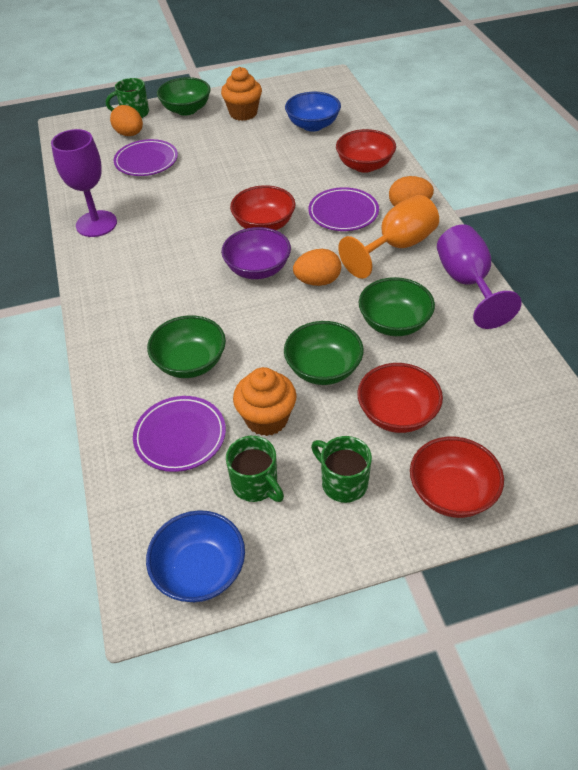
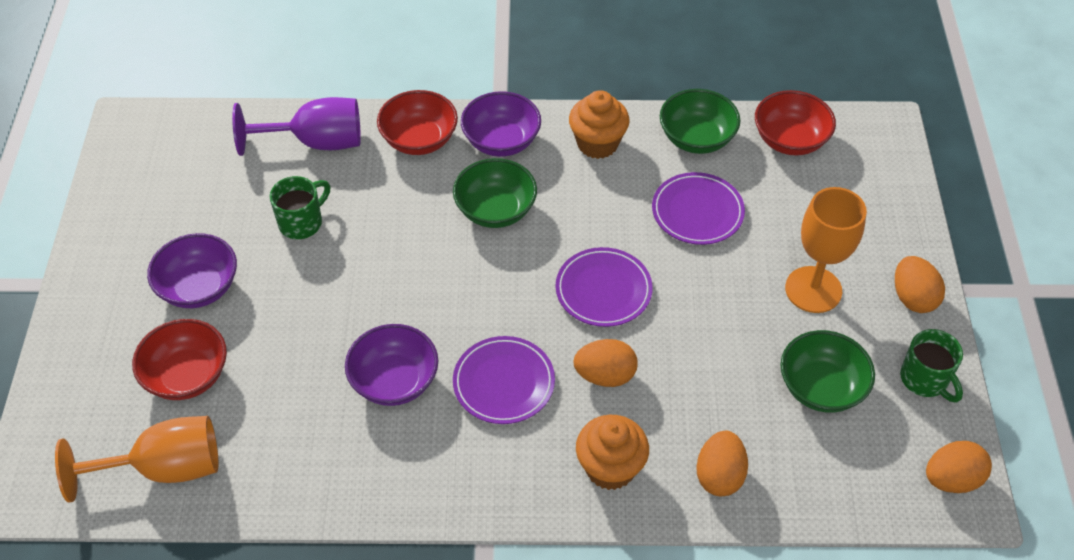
blue bowl: [146,510,245,602] [285,92,341,132] = 2 -> none = 0
green bowl: [147,315,226,378] [157,77,211,116] [284,321,364,385] [359,277,435,336] = 4 -> [453,158,537,228] [660,89,740,154] [781,330,875,413] = 3
green mug: [106,78,149,118] [226,436,284,502] [311,436,372,503] = 3 -> [270,176,330,239] [900,329,963,403] = 2
orange egg: [110,105,143,136] [293,249,341,286] [389,176,434,206] = 3 -> [573,339,638,387] [696,430,748,496] [895,256,945,313] [926,441,992,493] = 4
orange goblet: [338,195,439,279] = 1 -> [55,416,219,503] [785,187,867,313] = 2
purple bowl: [221,227,291,279] = 1 -> [147,233,237,308] [345,324,438,406] [461,91,541,157] = 3
purple goblet: [51,129,117,237] [437,224,522,329] = 2 -> [232,97,361,156] = 1
red bowl: [230,185,296,230] [336,129,396,173] [357,363,443,433] [410,437,504,518] = 4 -> [132,319,227,400] [377,90,458,155] [755,90,836,155] = 3

